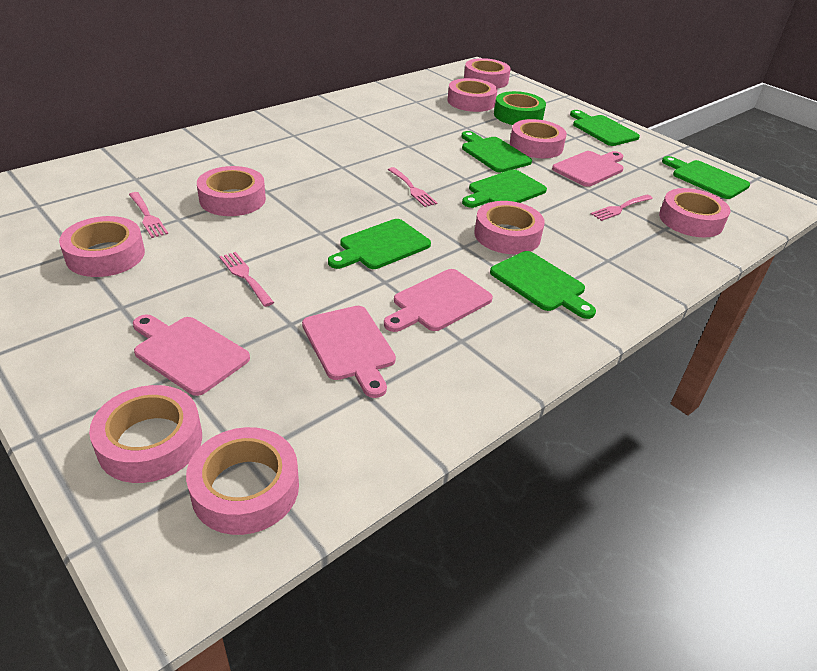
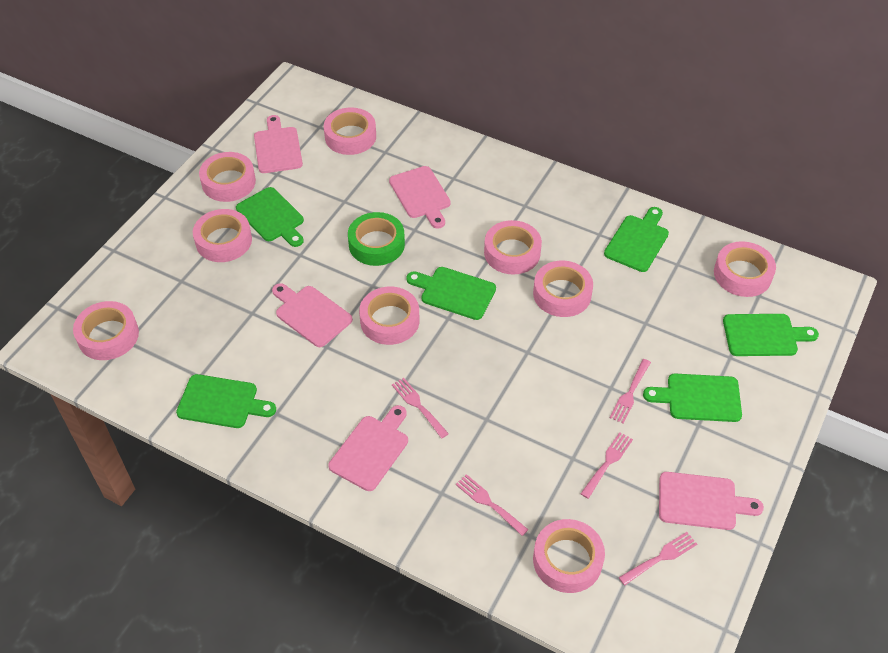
pink cutting board: [133,314,250,396] [302,306,396,398] [384,269,493,332] [552,151,624,187] = 4 -> [254,115,303,173] [272,283,353,347] [329,405,408,491] [389,166,451,228] [659,472,764,530] = 5
pink fork: [129,192,168,238] [219,252,274,307] [388,167,437,207] [591,195,653,221] = 4 -> [392,377,449,438] [456,474,529,536] [580,432,633,499] [610,359,651,424] [619,532,697,585] = 5

